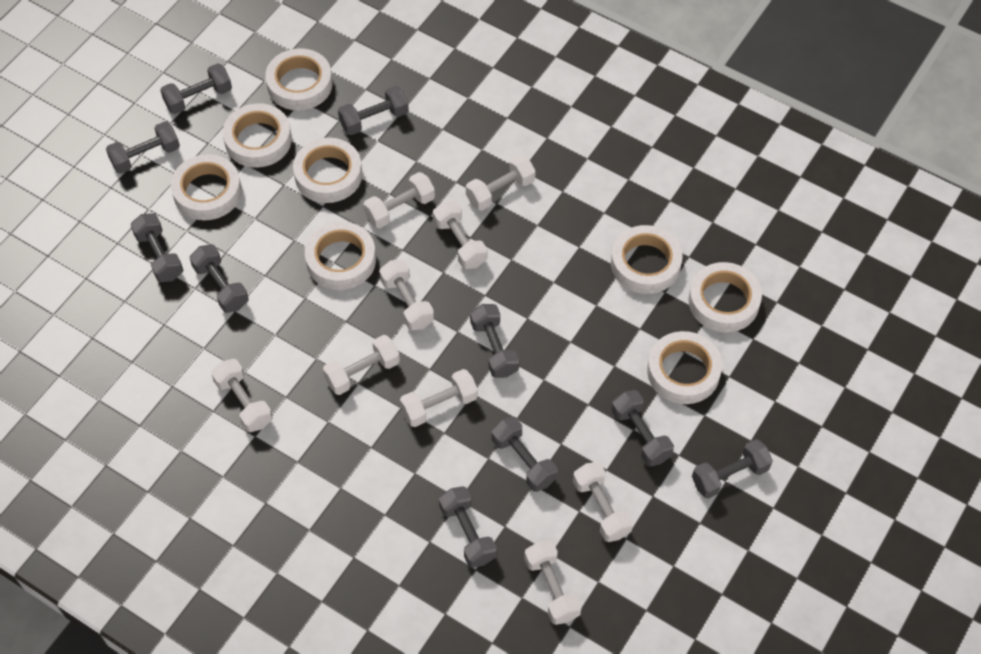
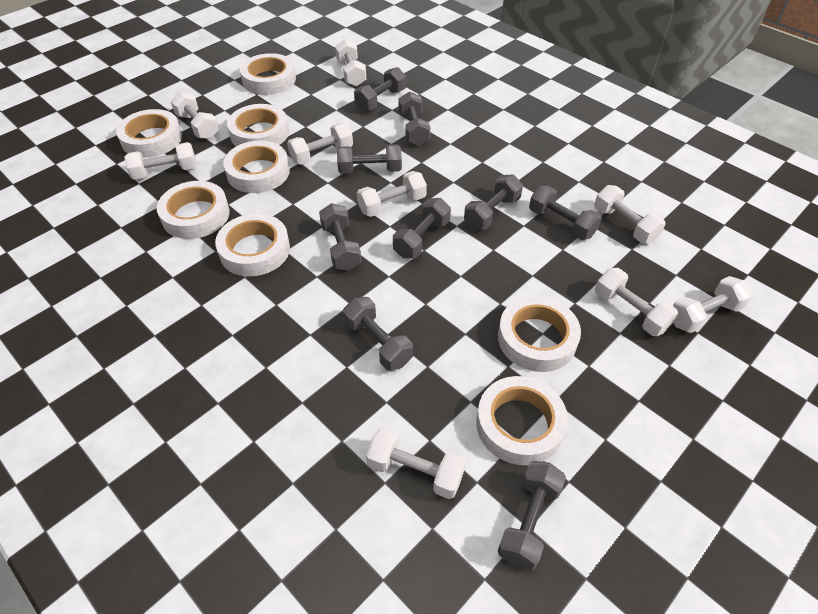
grey dumbbell: [106,121,180,174] [131,213,183,282] [160,63,232,114] [190,244,249,313] [338,86,409,135] [439,486,497,568] [470,304,519,378] [492,417,558,492] [612,390,674,467] [692,439,773,499] = 10 -> [319,203,361,271] [337,144,402,174] [343,297,413,371] [354,67,406,111] [393,198,451,258] [398,92,430,146] [464,175,523,230] [498,461,566,570] [529,186,602,240] = 9

